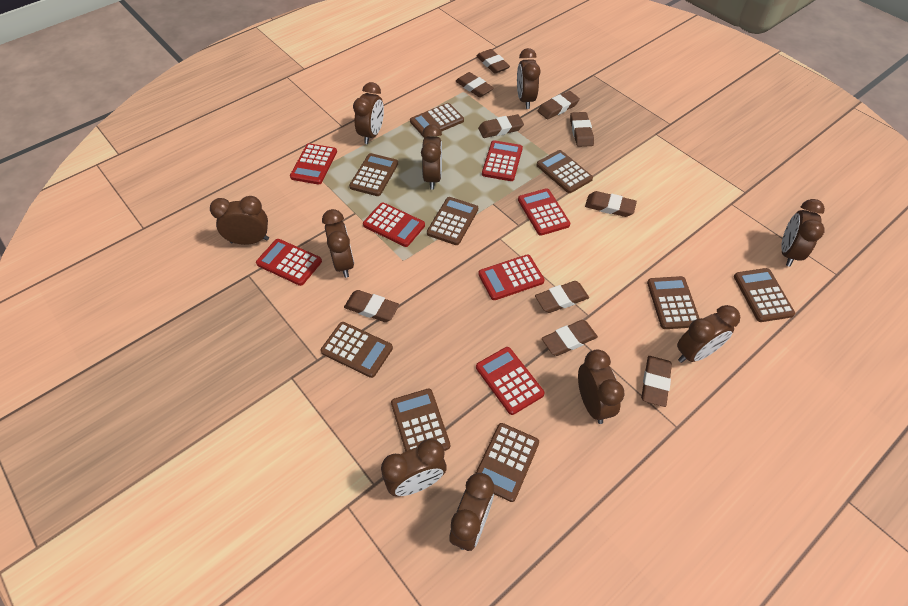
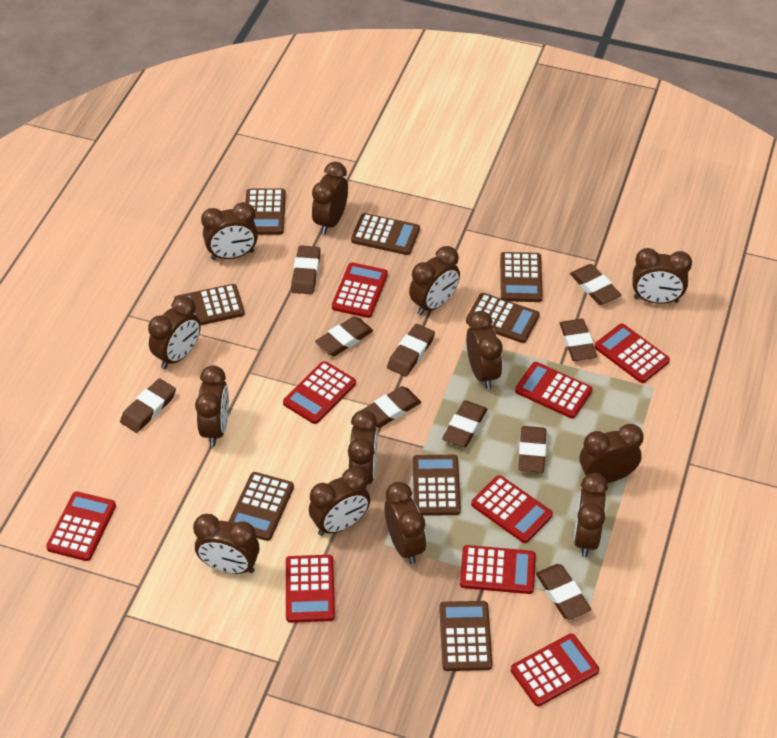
brown calculator: [320,322,393,378] [349,153,398,196] [391,389,450,452] [410,103,464,138] [427,197,478,245] [475,423,539,502] [536,150,593,193] [647,276,700,329] [734,268,795,322] = 9 -> [174,284,245,325] [228,472,294,541] [245,188,286,235] [351,213,420,255] [413,455,461,516] [439,601,493,671] [466,293,540,343] [500,252,543,302] = 8
brown clock: [210,196,269,245] [322,209,354,278] [353,82,384,144] [381,439,447,496] [421,125,442,190] [450,473,494,551] [517,48,540,109] [578,349,624,424] [677,305,740,363] [781,199,825,267] = 10 -> [148,296,201,369] [193,514,259,574] [195,365,229,446] [201,202,258,260] [309,467,370,536] [312,162,348,235] [348,410,377,484] [384,482,426,564] [409,246,460,316] [466,311,503,389] [574,473,608,557] [580,424,644,483] [632,248,692,304] = 13
red calculator: [256,239,322,286] [290,143,337,185] [363,203,425,247] [476,347,545,415] [478,255,545,300] [482,140,523,181] [518,188,570,236] = 7 -> [46,491,116,561] [283,361,356,424] [286,555,335,623] [332,262,388,318] [460,545,536,594] [471,475,553,543] [511,633,599,706] [515,362,592,419] [595,324,670,383] = 9

